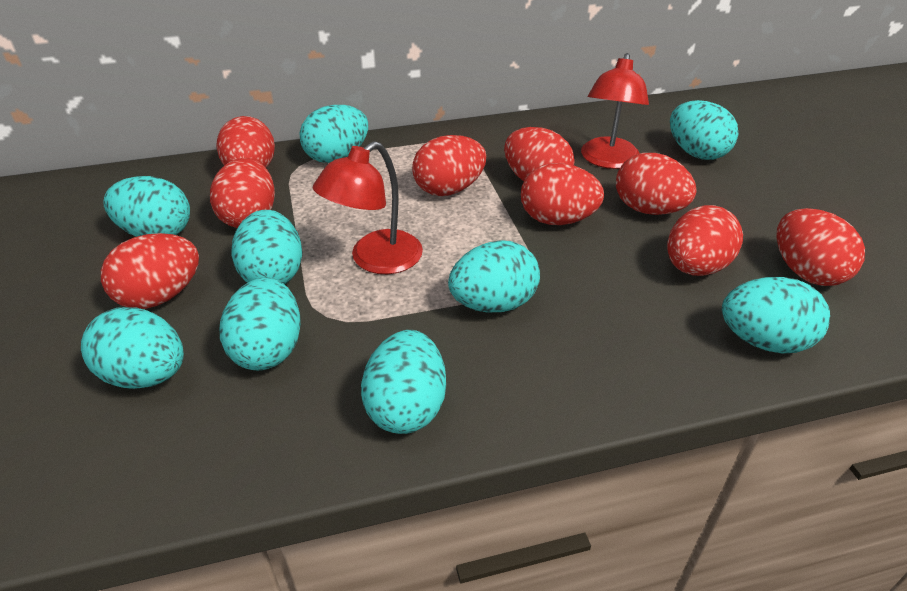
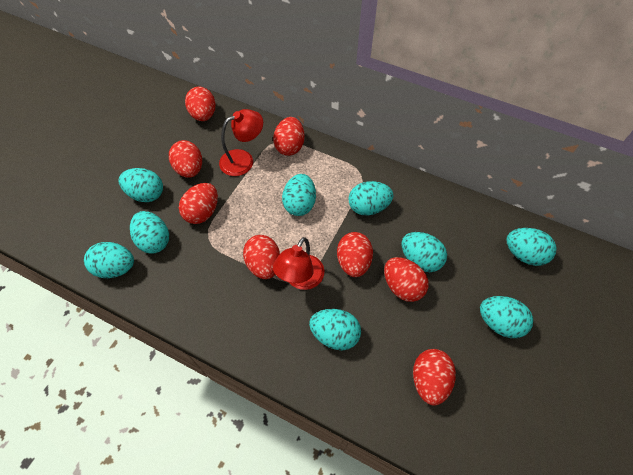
red egg: [101,233,199,309] [210,158,275,228] [216,116,275,168] [412,135,486,196] [504,127,575,181] [521,163,604,225] [616,153,697,215] [667,205,743,276] [776,208,865,286] = 9 -> [169,140,202,178] [179,183,218,224] [185,86,216,121] [243,235,280,279] [273,117,305,156] [337,232,373,277] [384,257,429,302] [413,349,456,406] = 8

